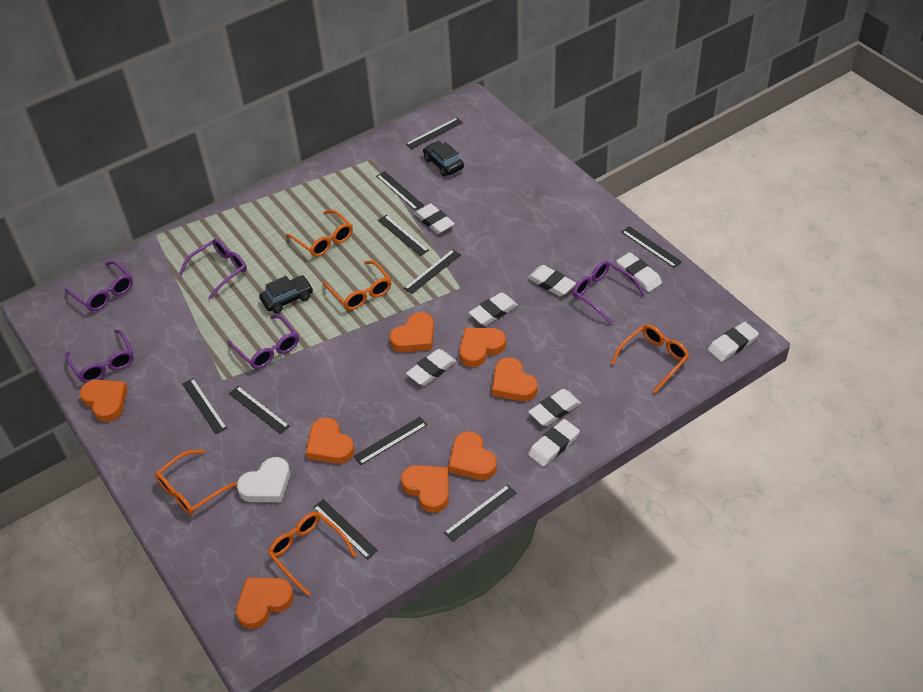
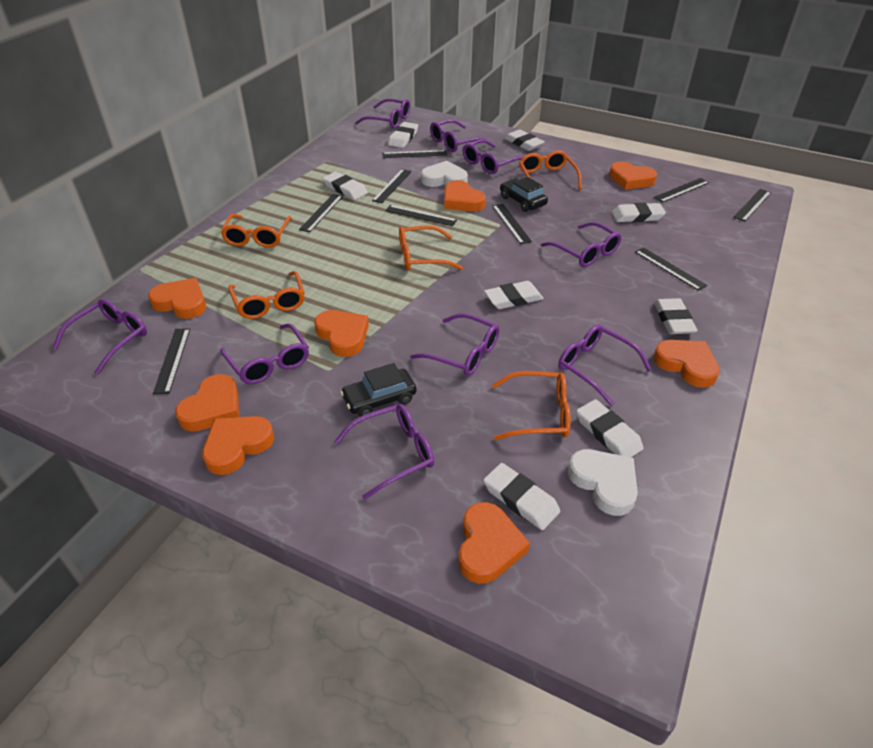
black ruler: [182,378,227,434] [229,386,289,434] [313,499,378,559] [354,417,427,465] [377,171,424,210] [378,215,429,256] [404,249,461,294] [406,118,463,149] [444,485,517,542] [622,226,682,268] = 10 -> [153,328,190,394] [299,194,343,232] [372,169,412,203] [382,150,447,158] [385,205,457,226] [492,204,532,244] [635,247,707,291] [654,178,709,202] [733,189,771,222] = 9
purple glasses: [65,261,133,311] [65,330,134,383] [179,239,247,300] [227,315,299,369] [573,261,645,324] = 5 -> [53,299,147,374] [220,323,309,384] [334,404,434,500] [355,99,410,129] [410,313,500,376] [430,120,488,152] [463,139,522,174] [541,222,622,267] [558,324,652,406] = 9
white heart: [237,457,290,502] = 1 -> [421,161,468,187] [568,449,638,516] = 2

